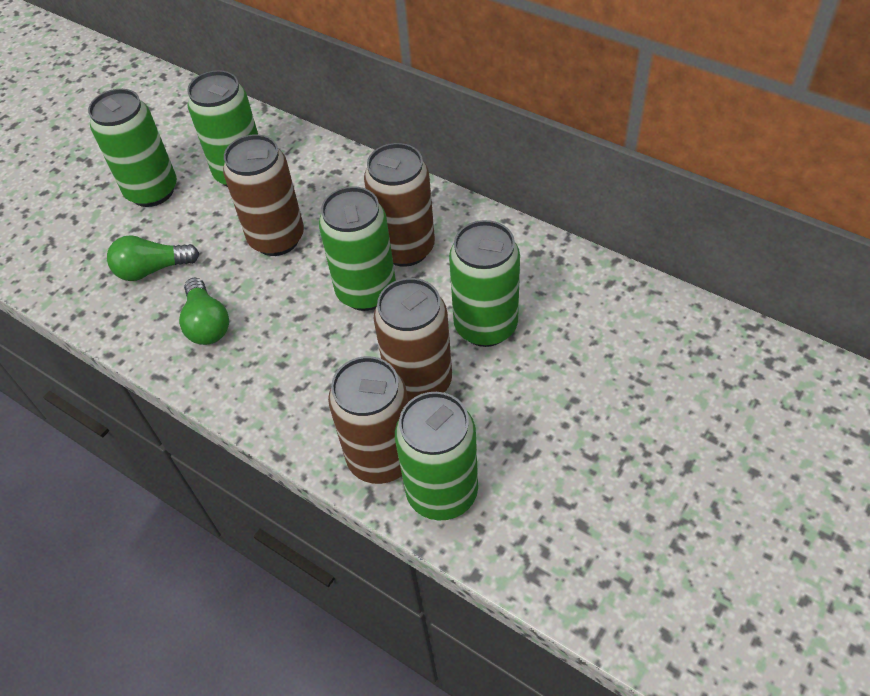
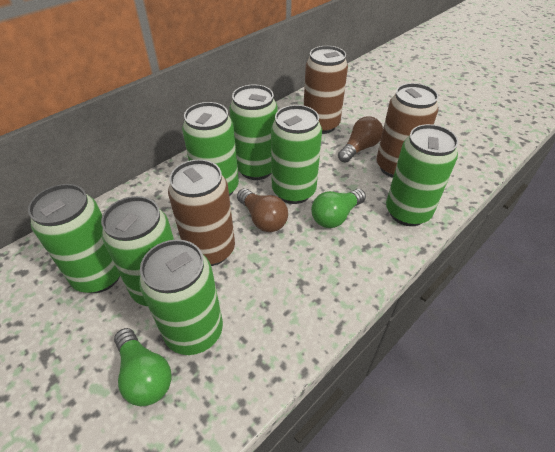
brown can: [223,134,304,256] [328,356,408,484] [364,143,435,267] [374,278,452,402] = 4 -> [168,159,235,266] [303,46,348,134] [376,83,438,178] = 3
brown light bulb: none = 0 -> [237,188,288,232] [338,116,383,163] = 2
green can: [88,89,177,207] [187,70,258,187] [319,186,396,311] [395,392,478,520] [449,220,520,347] = 5 -> [28,184,120,293] [101,196,174,306] [139,239,223,355] [182,102,239,196] [229,84,278,180] [271,105,322,204] [386,124,459,226] = 7

